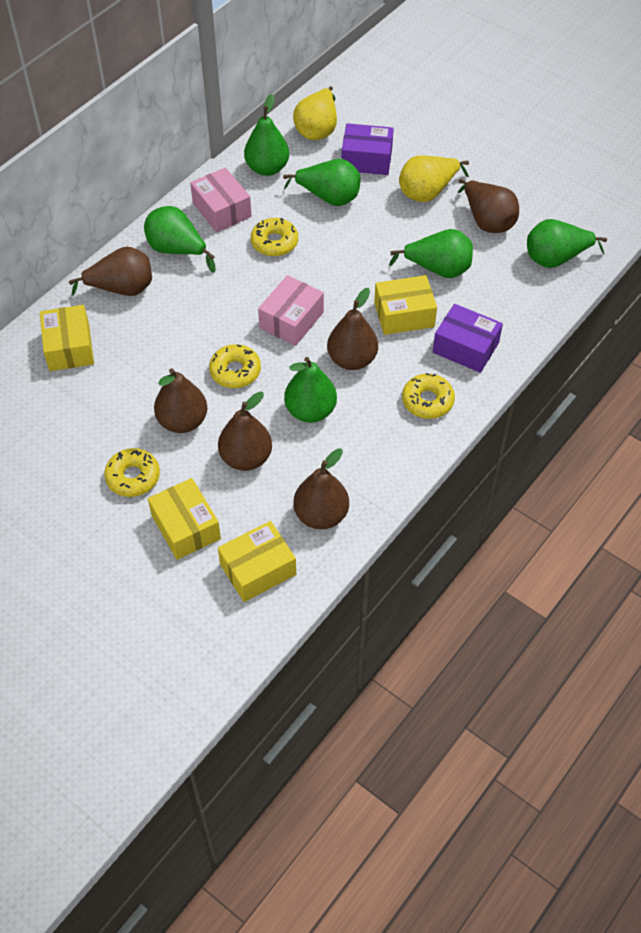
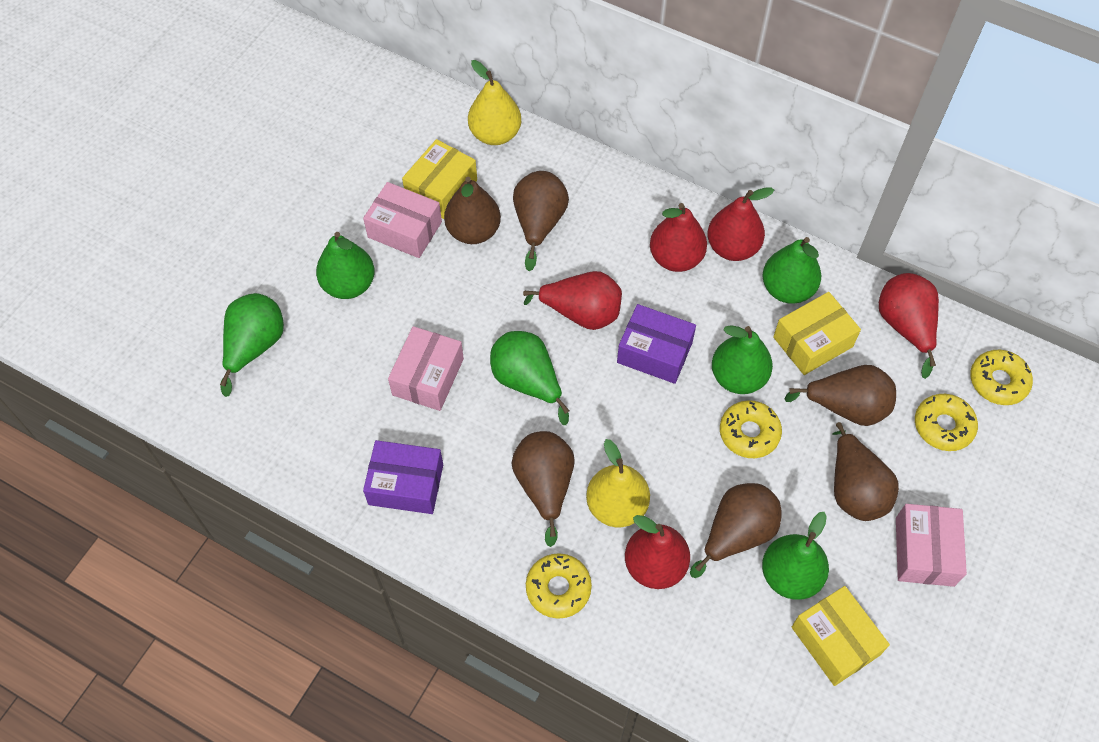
pink box: [190,167,252,232] [258,275,324,346] = 2 -> [363,182,442,258] [388,326,464,411] [896,504,967,587] = 3
red pear: none = 0 -> [523,271,622,330] [625,515,690,589] [650,203,707,272] [707,187,774,261] [879,273,939,379] = 5
yellow box: [40,305,94,371] [148,478,221,560] [218,521,296,602] [374,275,437,335] = 4 -> [402,139,477,219] [773,292,861,375] [792,586,890,686] = 3

